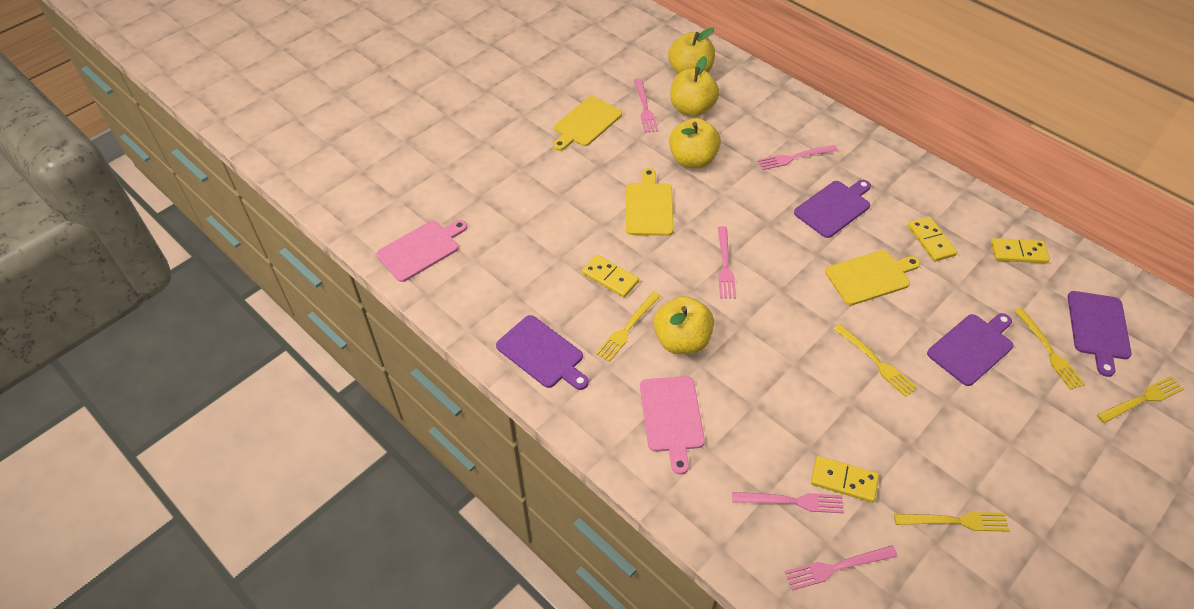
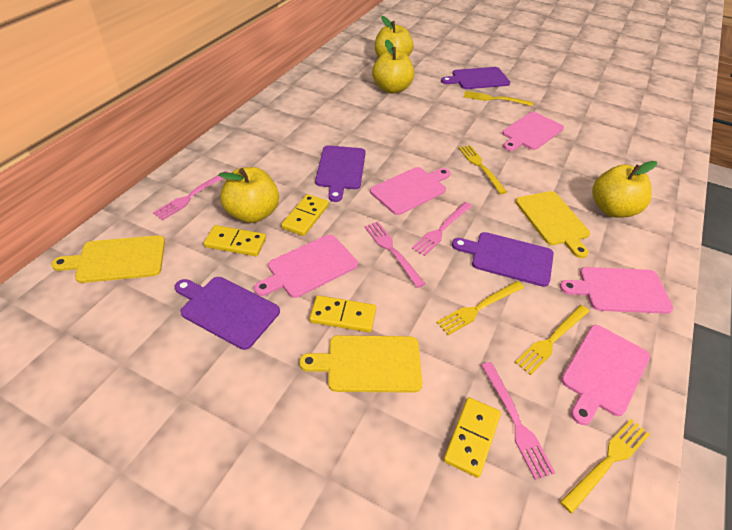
pink cutting board: [376,220,467,282] [640,376,705,475] = 2 -> [254,235,358,298] [370,167,450,215] [502,112,564,151] [560,267,673,314] [561,325,650,425] = 5
pink fork: [634,78,658,133] [718,226,736,299] [732,492,844,513] [757,145,838,170] [785,546,898,590] = 5 -> [153,171,229,220] [364,222,425,288] [412,202,472,256] [481,362,555,480] = 4

